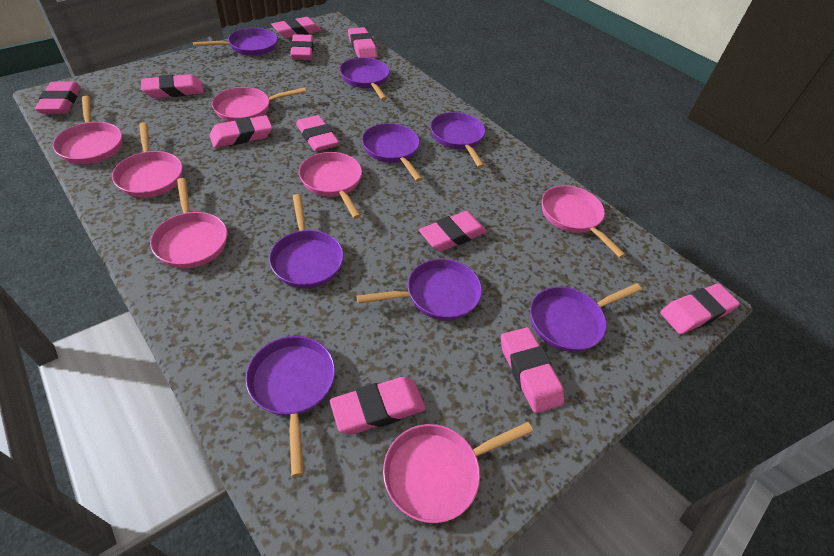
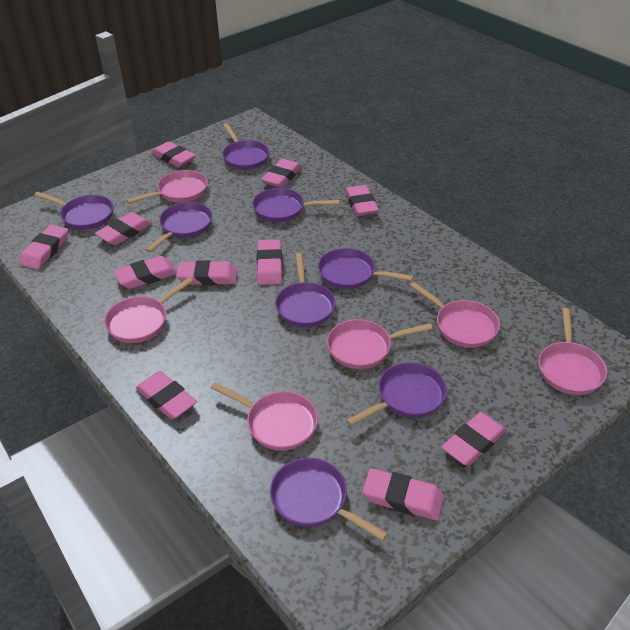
pink pan: [53,96,122,164] [112,122,183,198] [150,178,227,268] [212,87,306,122] [299,152,362,219] [383,422,533,523] [542,185,626,258] = 7 -> [104,277,193,343] [126,170,208,204] [211,383,318,451] [327,319,433,369] [410,282,500,348] [538,308,607,395] = 6

